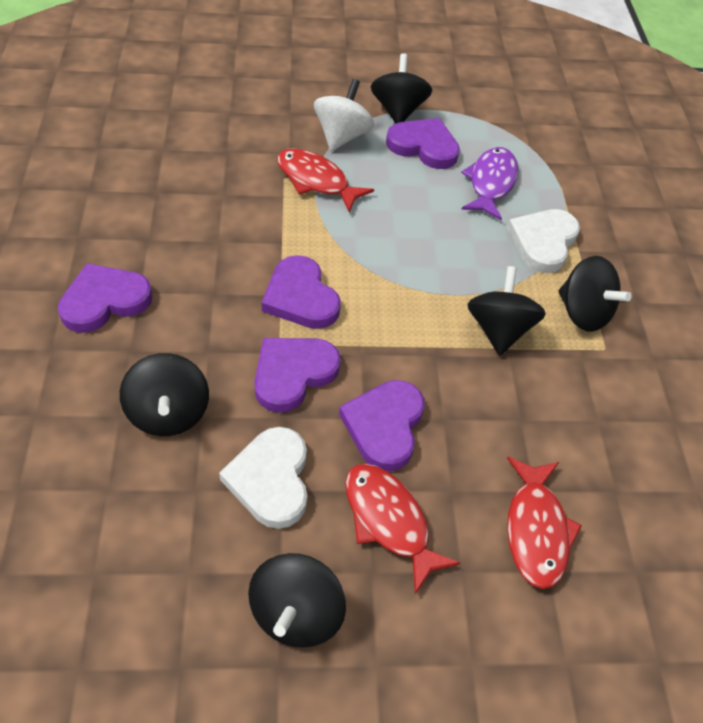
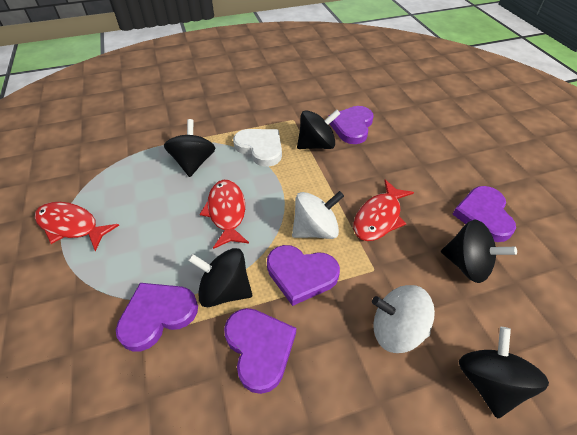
purple fish: [461,147,518,221] = 1 -> none = 0
white heart: [219,427,307,529] [507,209,580,273] = 2 -> [233,129,282,167] = 1
white spinning top: [314,79,374,151] = 1 -> [292,191,344,239] [372,285,435,353] = 2

